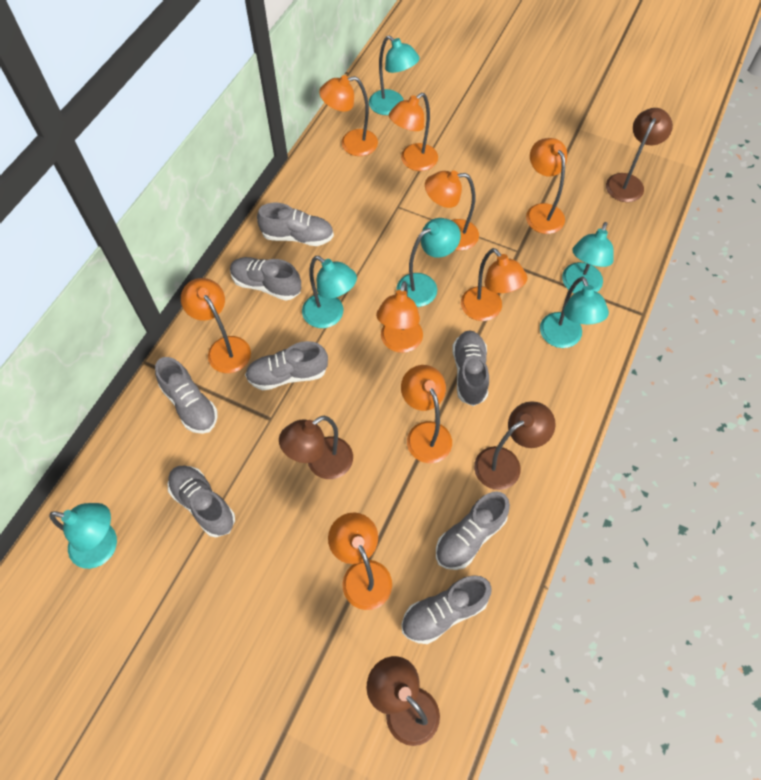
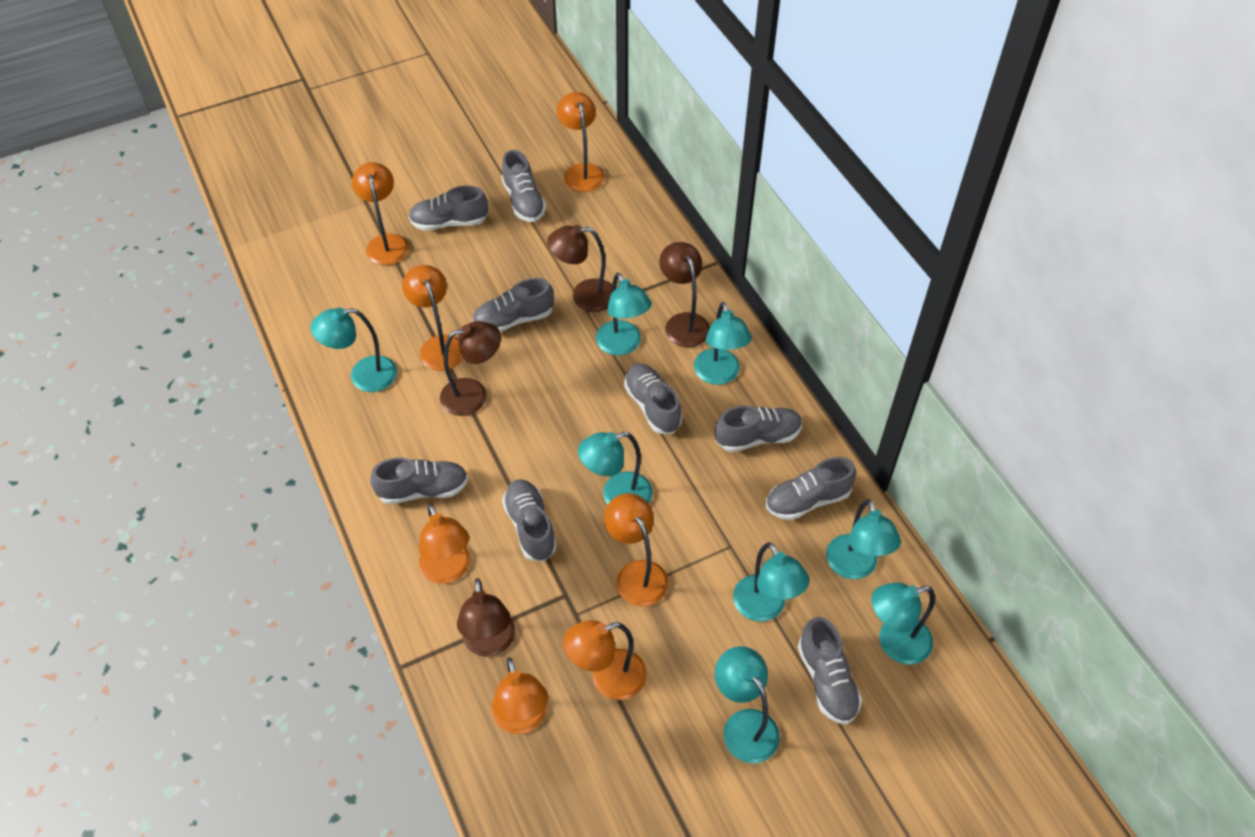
grey shoe: [155,357,218,434] [168,466,235,537] [230,257,301,300] [245,341,328,390] [257,203,334,246] [401,575,492,644] [436,491,510,570] [452,330,489,406] = 8 -> [370,457,468,505] [408,185,488,231] [472,278,554,332] [501,150,546,222] [502,479,557,561] [624,363,682,434] [715,405,802,452] [766,457,856,520] [798,617,862,725] = 9
orange lamp: [181,278,251,373] [319,75,378,156] [328,513,392,610] [376,281,423,353] [389,93,438,171] [401,365,452,463] [425,170,479,251] [461,248,527,321] [526,138,567,234] = 9 -> [352,162,409,265] [402,265,463,371] [419,504,470,584] [491,658,548,734] [557,92,605,192] [563,620,647,700] [604,493,669,606] = 7
turquoise lamp: [49,503,117,569] [302,256,357,328] [369,35,420,115] [396,218,461,307] [540,276,609,348] [562,222,614,293] = 6 -> [311,308,397,392] [578,432,653,504] [596,272,651,356] [694,302,752,385] [715,646,780,763] [733,542,809,622] [826,499,901,579] [871,583,935,665] = 8

